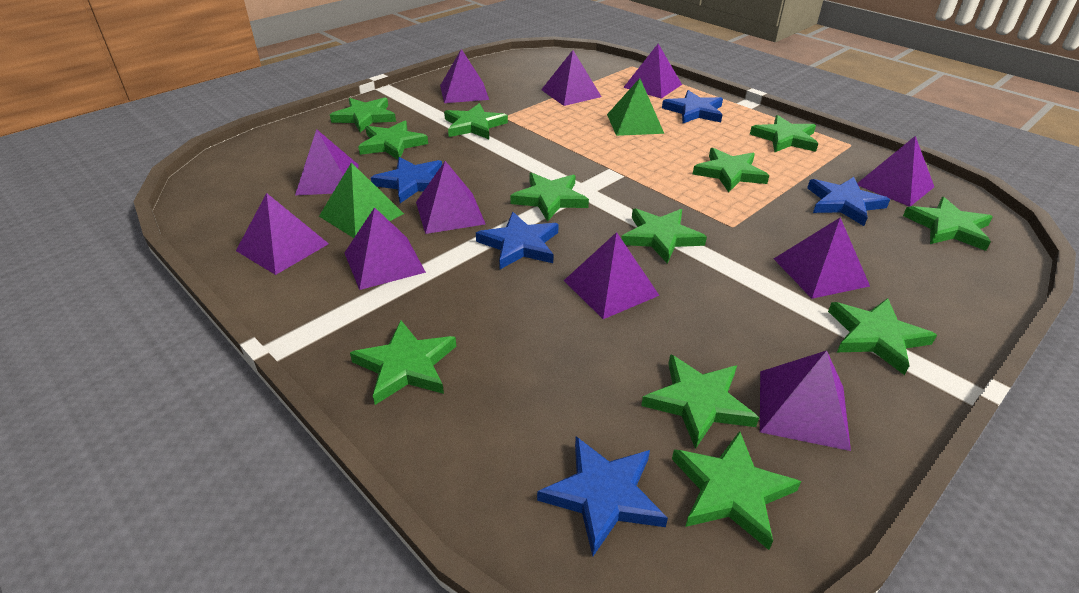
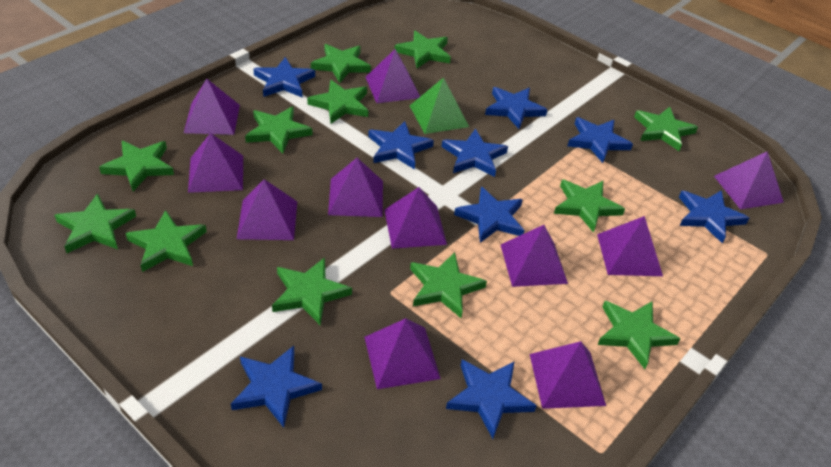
blue star: [371,157,442,203] [476,212,559,269] [537,436,668,556] [662,90,723,123] [807,177,890,226] = 5 -> [231,346,322,428] [253,57,315,98] [368,121,434,170] [442,129,508,177] [446,359,537,439] [454,187,524,243] [485,87,547,129] [568,117,633,163] [679,190,749,243] = 9
green pyramid: [319,162,404,238] [607,78,664,136] = 2 -> [410,77,469,134] = 1

